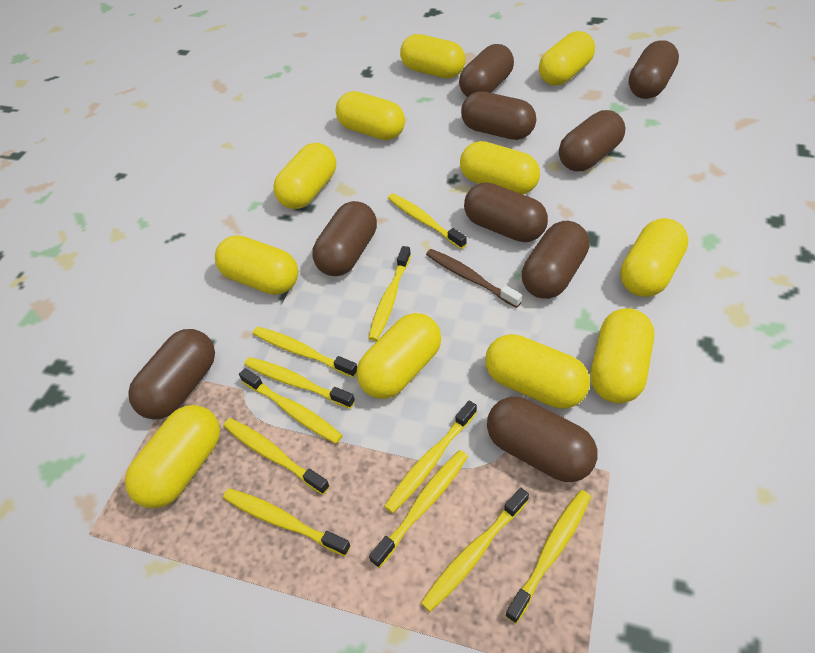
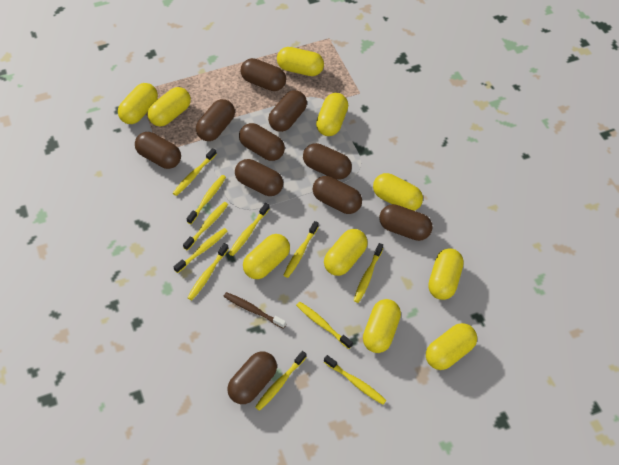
brown capsule: [128,329,215,420] [312,201,377,276] [459,44,514,97] [461,91,536,140] [464,182,548,242] [487,397,598,482] [522,221,589,299] [559,110,625,171] [629,40,679,99] = 9 -> [135,132,181,169] [196,99,235,141] [227,352,277,404] [235,159,283,196] [239,123,285,161] [241,58,286,91] [268,90,307,132] [303,143,352,180] [313,176,362,214] [379,204,433,241] = 10
yellow capsule: [125,405,220,509] [215,235,298,295] [273,143,336,209] [336,91,405,140] [357,313,441,399] [400,34,465,79] [460,141,540,195] [486,334,590,409] [539,31,595,86] [591,308,654,403] [620,218,689,297] = 11 -> [118,83,158,124] [148,87,191,126] [243,234,290,279] [277,47,324,76] [316,93,348,136] [324,229,368,276] [363,299,401,353] [373,173,423,211] [426,323,477,370] [428,248,464,300] = 10

